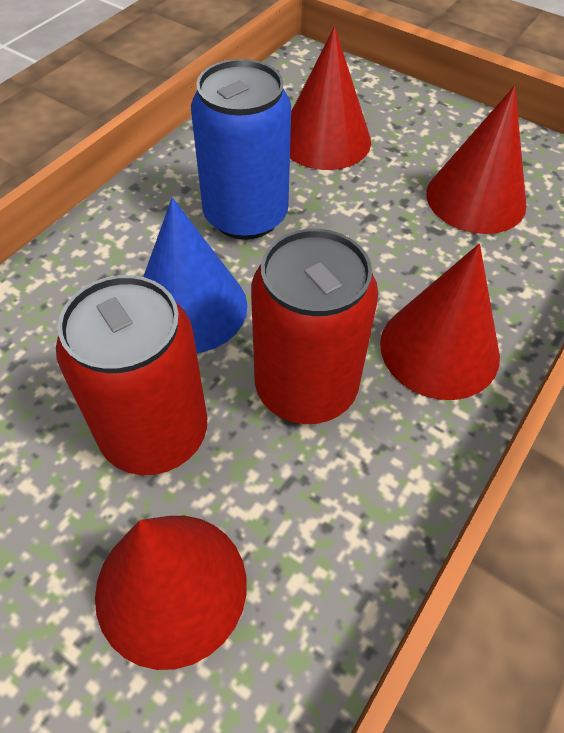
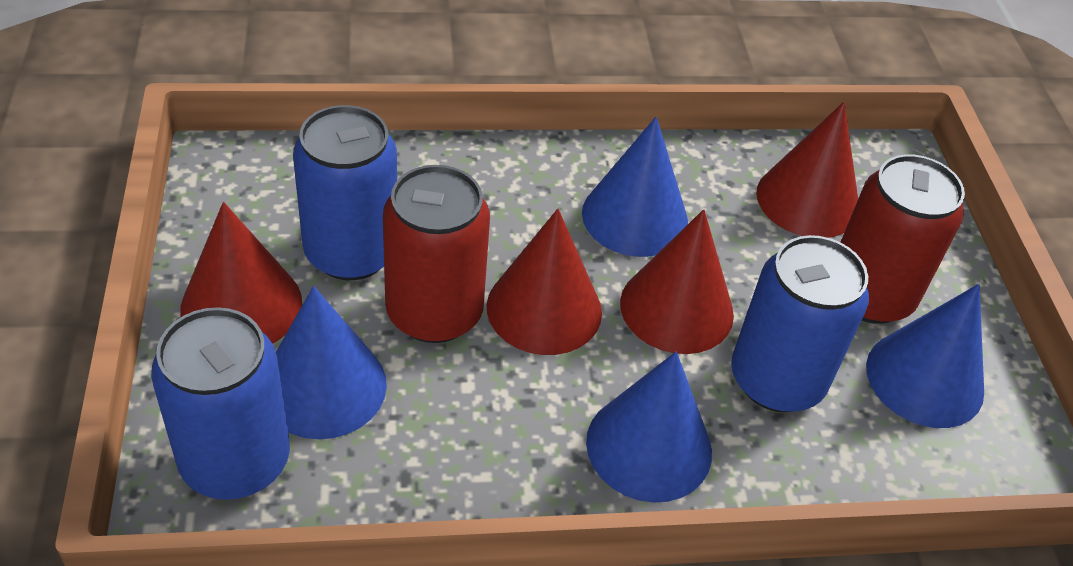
blue can: [191,59,291,240] = 1 -> [151,307,290,500] [293,105,397,280] [731,235,869,412] = 3
blue cone: [143,198,247,353] = 1 -> [276,286,387,439] [582,117,688,257] [586,352,712,503] [866,284,984,428] = 4

